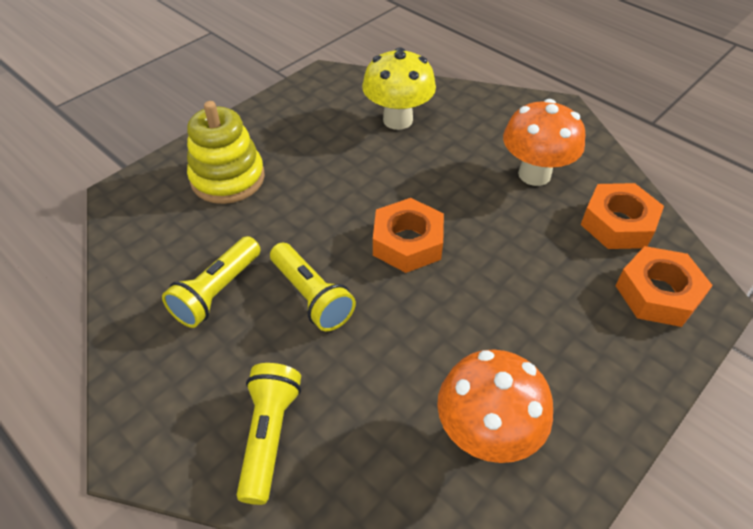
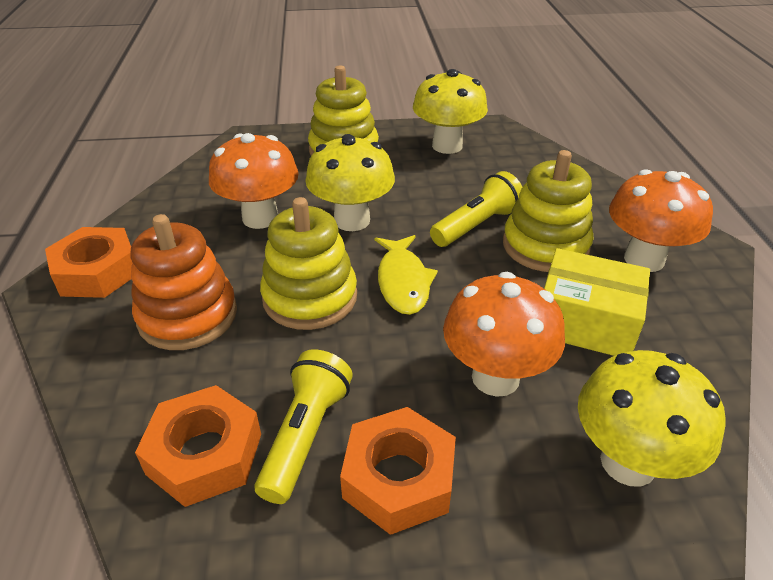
orange mushroom: [437,349,553,463] [503,99,585,186] = 2 -> [209,133,299,229] [443,272,565,397] [609,169,713,272] = 3
orange stacking toy: none = 0 -> [131,214,237,350] = 1
yellow box: none = 0 -> [544,248,650,356] = 1
yellow fish: none = 0 -> [375,235,438,315] = 1
yellow flashlight: [162,236,260,328] [237,363,301,505] [270,243,356,331] = 3 -> [254,350,353,504] [430,171,522,247] = 2
yellow mushroom: [362,47,436,130] = 1 -> [305,134,395,231] [413,69,488,154] [578,350,726,487] = 3
yellow stacking toy: [187,101,265,204] = 1 -> [260,197,357,330] [308,65,379,156] [503,150,594,272] = 3

